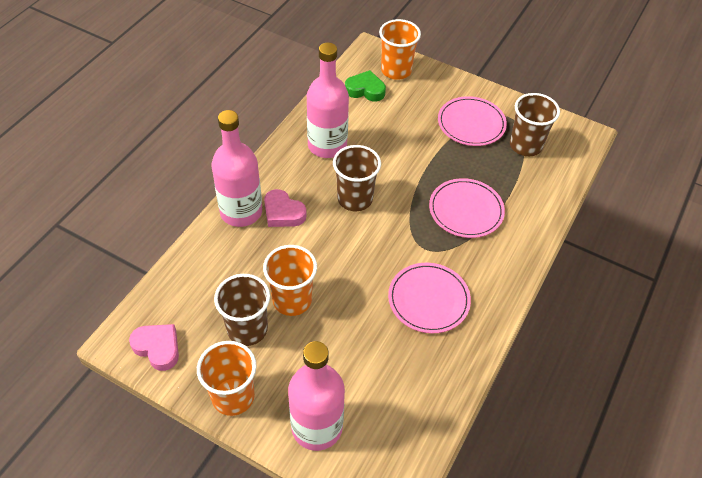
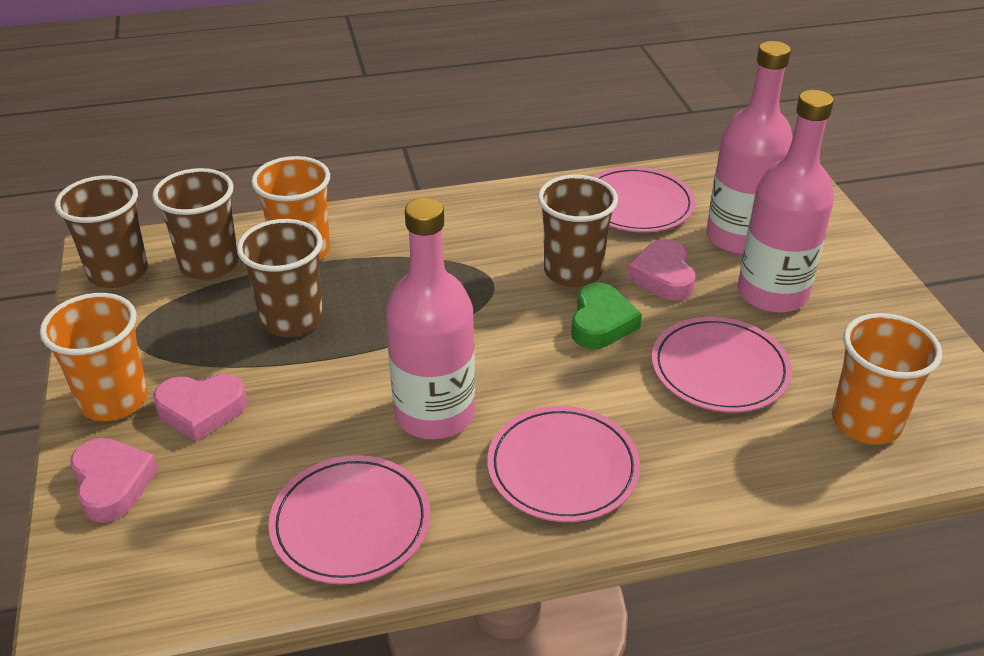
brown cup: [214,274,270,346] [333,145,381,211] [510,93,560,156] = 3 -> [55,175,148,288] [152,168,238,280] [237,219,323,337] [538,175,618,287] = 4
pink heart: [129,324,179,371] [264,189,307,227] = 2 -> [70,438,159,523] [153,374,247,442] [627,239,695,301] = 3
pink plate: [388,263,471,333] [429,178,505,238] [438,96,507,146] = 3 -> [268,455,430,584] [487,406,640,522] [592,167,695,232] [652,317,792,412] = 4

